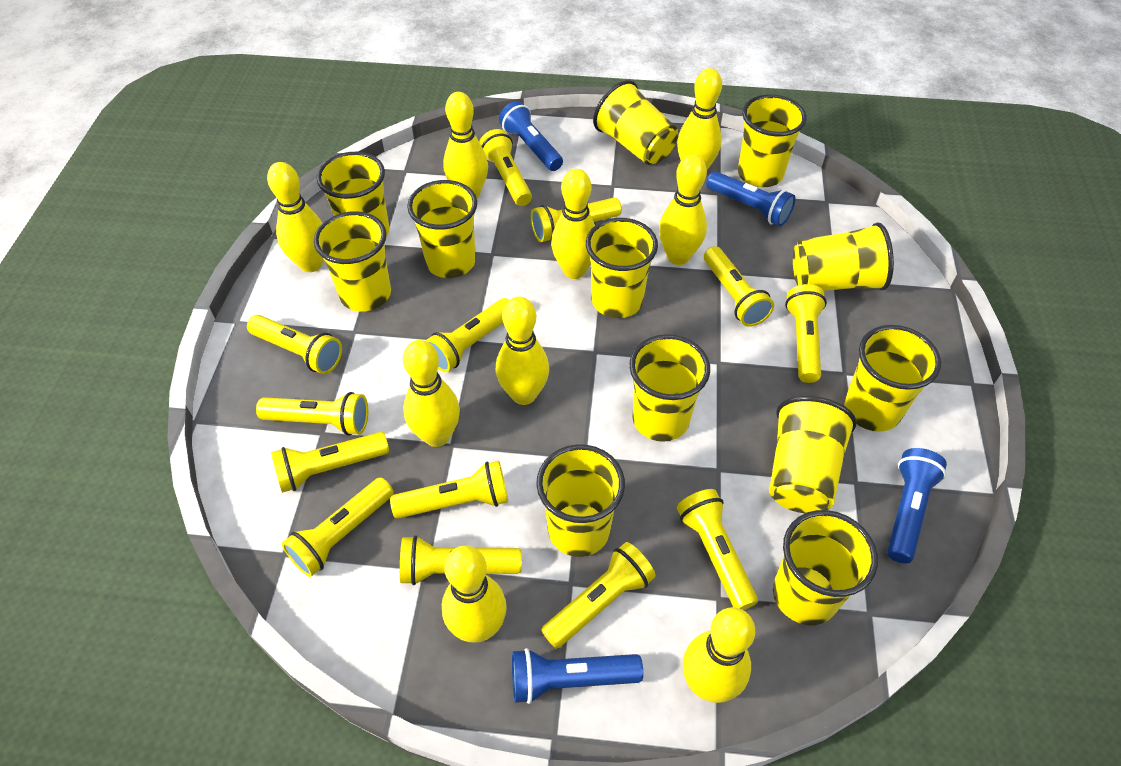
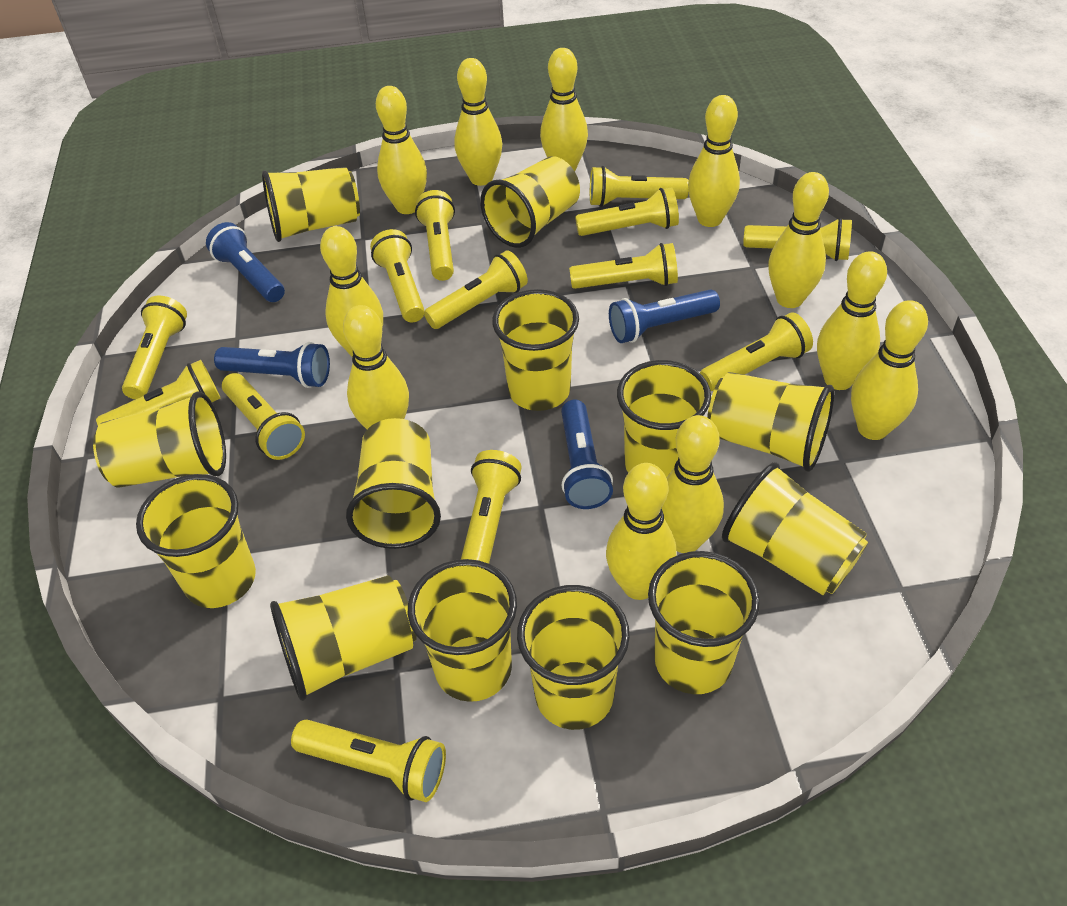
yellow bowling pin: [267,162,323,272] [403,340,460,447] [442,545,507,643] [443,92,488,198] [496,297,549,405] [551,169,595,279] [659,155,707,265] [677,68,722,170] [683,607,755,703] = 9 -> [320,226,383,357] [343,305,409,429] [376,86,427,214] [454,58,502,186] [540,48,588,171] [606,463,677,600] [662,415,724,553] [688,95,740,227] [768,172,829,308] [817,251,887,390] [851,300,928,440] = 11
yellow cup: [314,211,391,312] [316,152,390,237] [407,180,477,278] [536,444,625,557] [586,218,658,318] [593,80,678,165] [629,334,710,442] [738,94,807,187] [769,396,857,513] [773,510,878,625] [793,222,894,291] [844,325,941,432] = 12 -> [93,391,226,488] [136,474,256,608] [262,167,360,242] [270,575,417,701] [346,418,441,549] [408,559,517,702] [480,156,580,248] [492,289,579,411] [517,585,630,730] [617,360,711,477] [648,551,760,694] [707,372,834,472] [722,462,868,596] = 13

